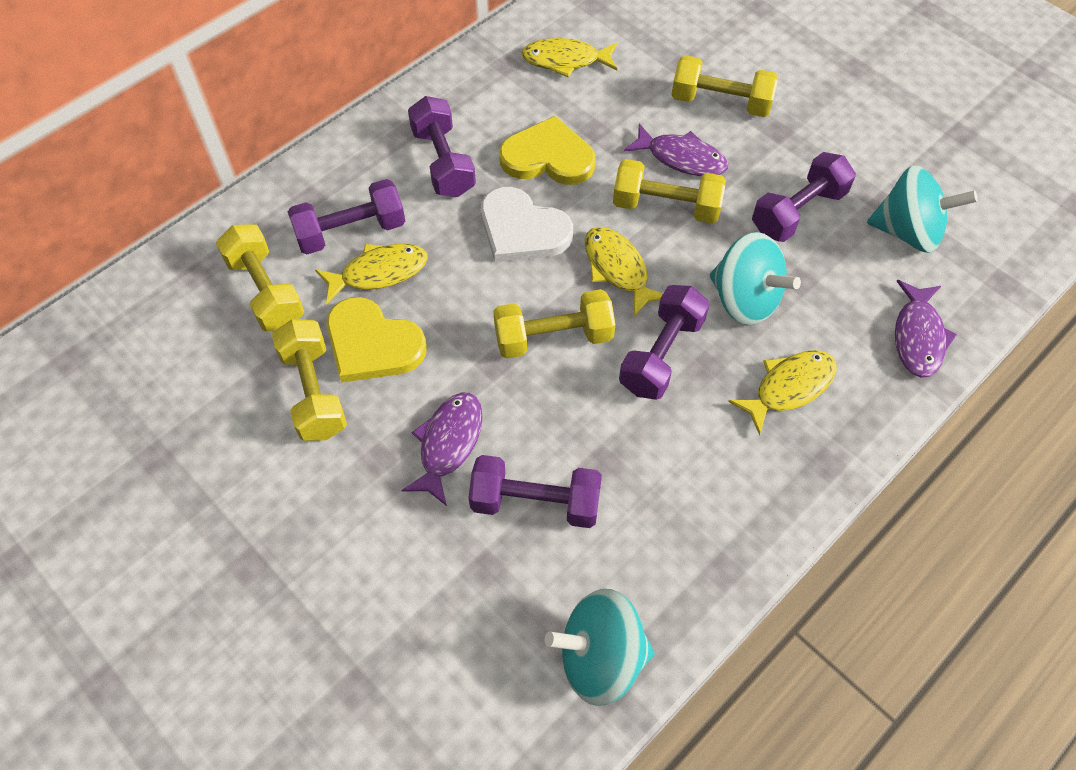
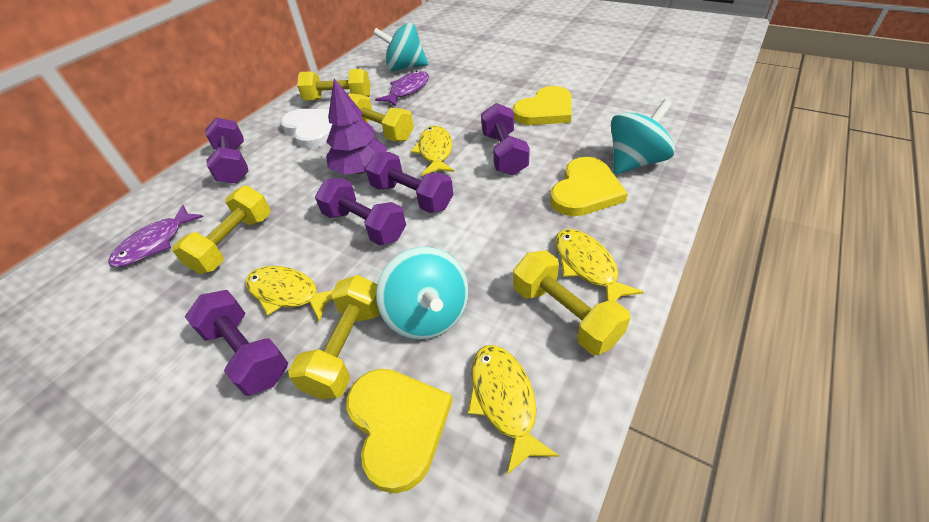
purple fish: [401,392,483,506] [624,123,728,176] [895,280,957,378] = 3 -> [108,205,204,267] [375,71,429,107] = 2
purple tree: none = 0 -> [326,79,388,175] = 1
yellow heart: [326,297,427,383] [499,116,596,185] = 2 -> [346,369,453,493] [513,86,572,125] [550,157,628,216] = 3

